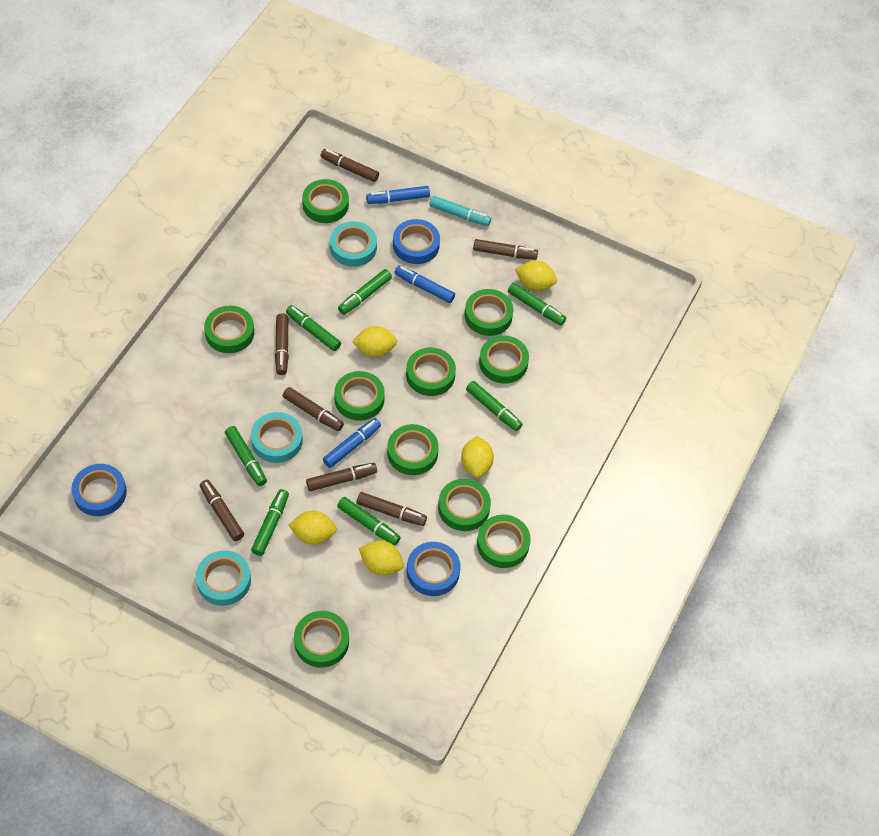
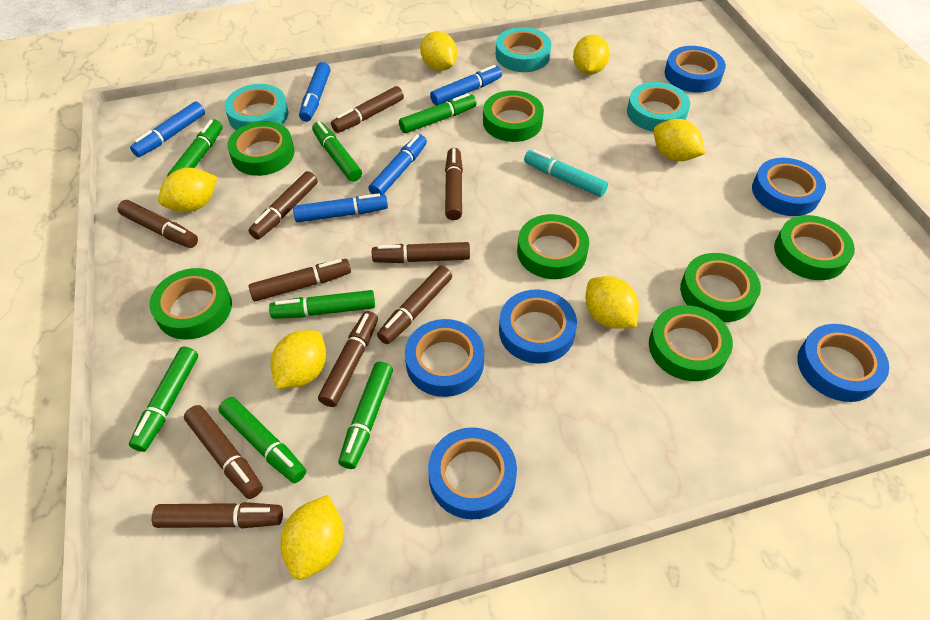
blue marker: [323,418,381,468] [366,186,430,204] [394,265,455,303] = 3 -> [130,101,205,157] [293,193,388,222] [299,62,330,122] [369,134,427,195] [430,65,502,105] = 5
blue tape: [71,464,127,516] [393,219,440,264] [407,542,460,596] = 3 -> [405,319,484,397] [428,427,517,519] [499,289,577,364] [664,46,726,93] [752,158,826,216] [797,324,889,402] = 6
brown marker: [200,480,244,541] [275,313,289,375] [283,387,344,431] [306,463,377,491] [321,149,379,182] [357,492,427,526] [473,239,538,260] = 7 -> [118,200,198,248] [152,502,283,528] [184,405,263,499] [248,171,318,240] [249,259,351,301] [318,311,378,407] [331,86,404,133] [372,242,470,263] [377,266,452,344] [445,148,463,220] = 10
green tape: [204,306,254,353] [294,611,349,668] [302,179,349,223] [334,371,385,421] [387,424,439,475] [406,347,456,396] [438,479,491,531] [465,289,513,336] [477,515,531,568] [479,335,529,384] = 10 -> [150,268,232,340] [227,121,294,176] [483,90,544,142] [517,214,589,279] [649,305,733,381] [680,253,761,322] [774,215,855,280] = 7
yellow lemon: [288,511,337,544] [352,326,397,357] [359,540,404,575] [461,436,494,478] [515,260,557,291] = 5 -> [158,168,217,212] [271,330,326,389] [280,495,343,580] [420,31,458,71] [573,35,610,75] [585,276,639,329] [654,119,705,161] = 7

